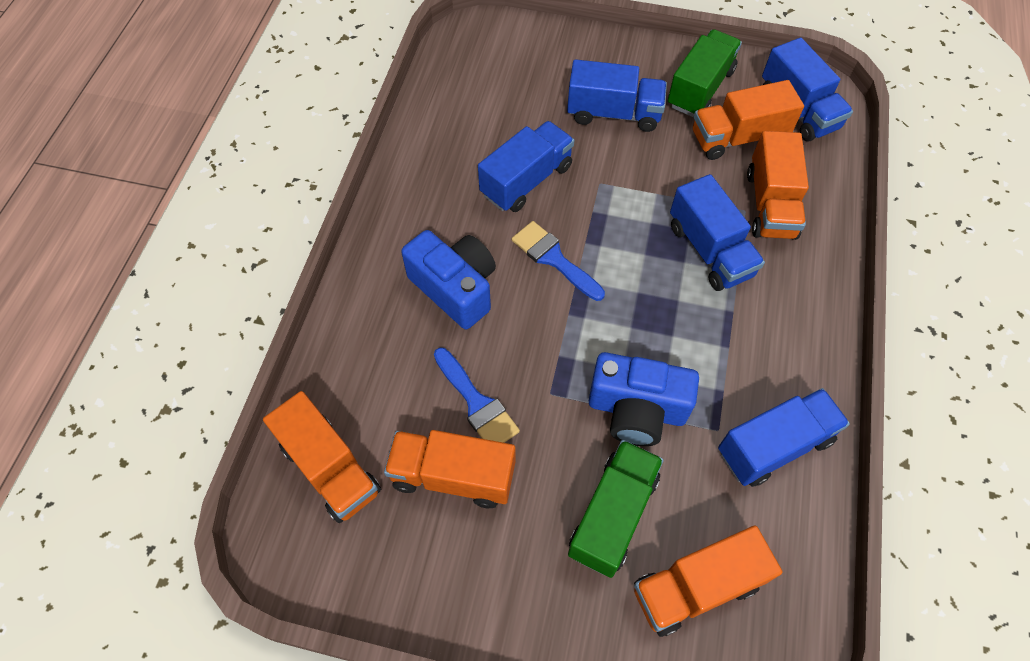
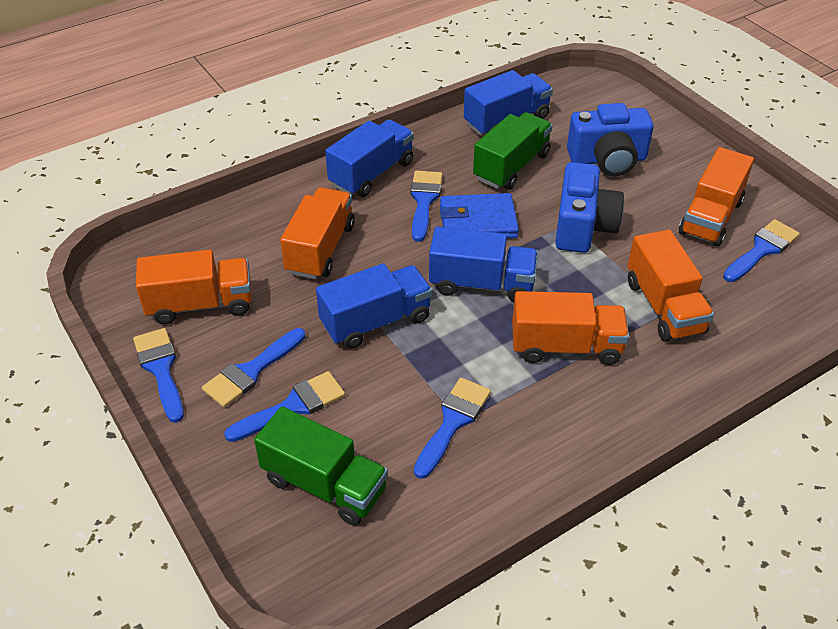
blue brush: [434,348,520,443] [512,221,605,301] = 2 -> [133,328,184,423] [202,328,305,408] [224,371,345,442] [410,171,443,242] [414,378,491,479] [723,219,800,282] = 6
blue truck: [478,121,574,212] [567,59,667,132] [670,174,765,291] [718,388,850,487] [762,38,853,142] = 5 -> [316,263,432,349] [325,119,414,197] [429,227,538,303] [464,70,553,136] = 4
blue wallet: none = 0 -> [440,193,519,239] = 1

